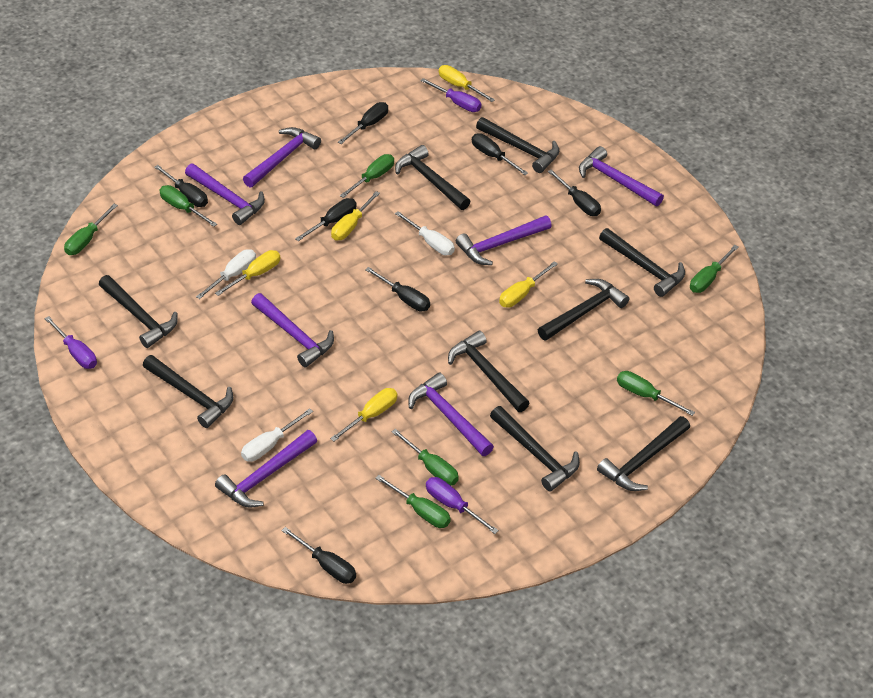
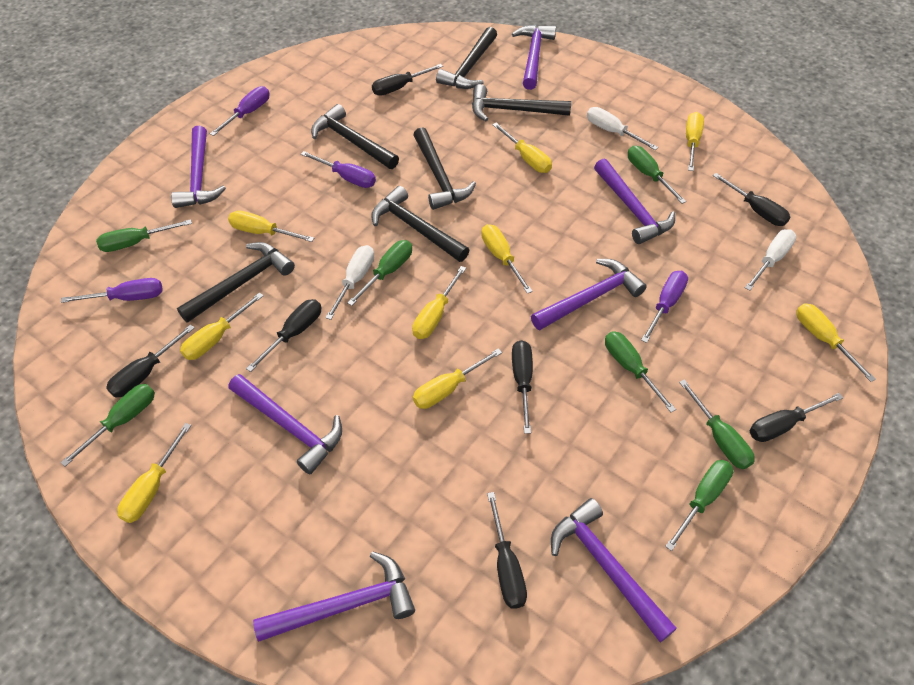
black hammer: [99,275,178,348] [143,355,233,428] [395,145,471,210] [448,331,530,412] [476,117,559,173] [490,406,580,492] [538,279,630,341] [597,416,690,491] [599,228,685,297] = 9 -> [177,242,295,323] [311,104,399,169] [371,186,469,262] [413,127,476,210] [436,27,497,89] [472,84,571,121] = 6
purple screwdriver: [44,316,97,369] [420,78,481,112] [426,477,499,534] = 3 -> [61,278,163,303] [210,86,269,136] [301,151,376,188] [641,271,688,343] = 4
yellow screwdriver: [215,250,280,296] [330,388,397,441] [331,191,380,240] [439,65,495,102] [499,261,558,308] = 5 -> [117,423,191,523] [180,292,264,360] [228,211,314,242] [412,266,466,339] [413,348,502,409] [481,224,533,294] [492,122,552,173] [686,112,704,171] [796,303,876,382] = 9

